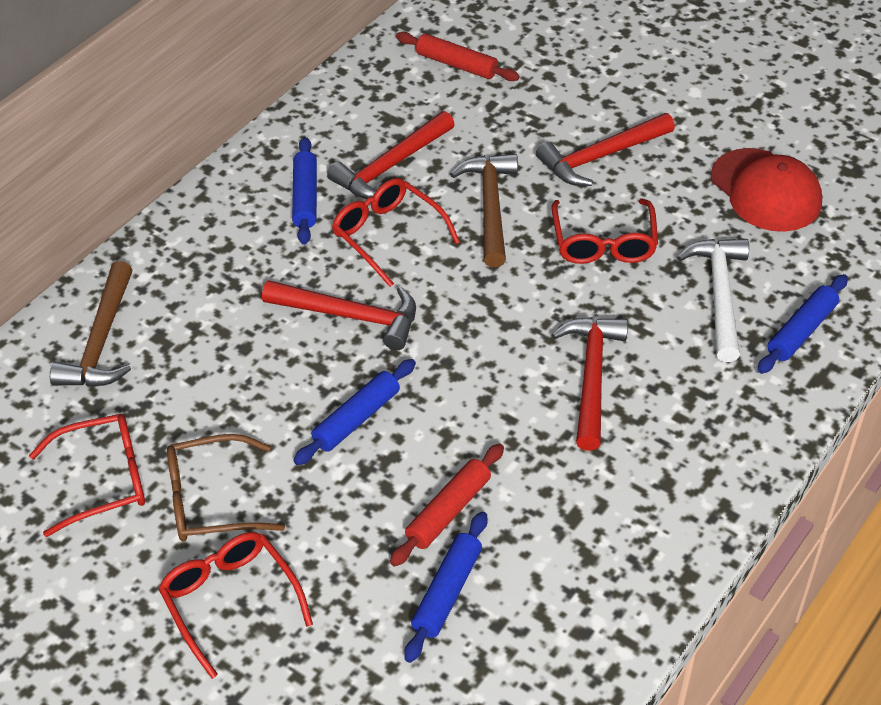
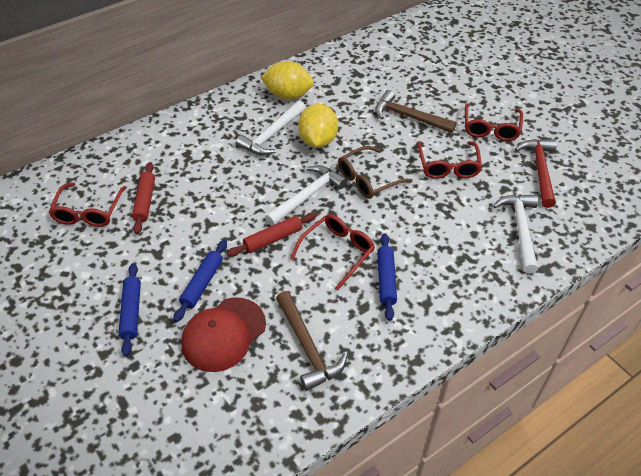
blue rolling pin: [292,137,317,245] [293,359,416,465] [404,512,487,663] [758,274,848,374] = 4 -> [118,263,141,357] [174,240,227,322] [377,234,397,321] = 3
red hammer: [262,280,416,350] [327,111,455,199] [536,113,675,186] [552,317,628,451] = 4 -> [515,139,557,208] = 1
white hammer: [677,239,749,362] = 1 -> [236,100,306,156] [265,165,347,226] [493,195,538,273] = 3
yellow lemon: none = 0 -> [260,61,314,100] [298,104,338,148] = 2

